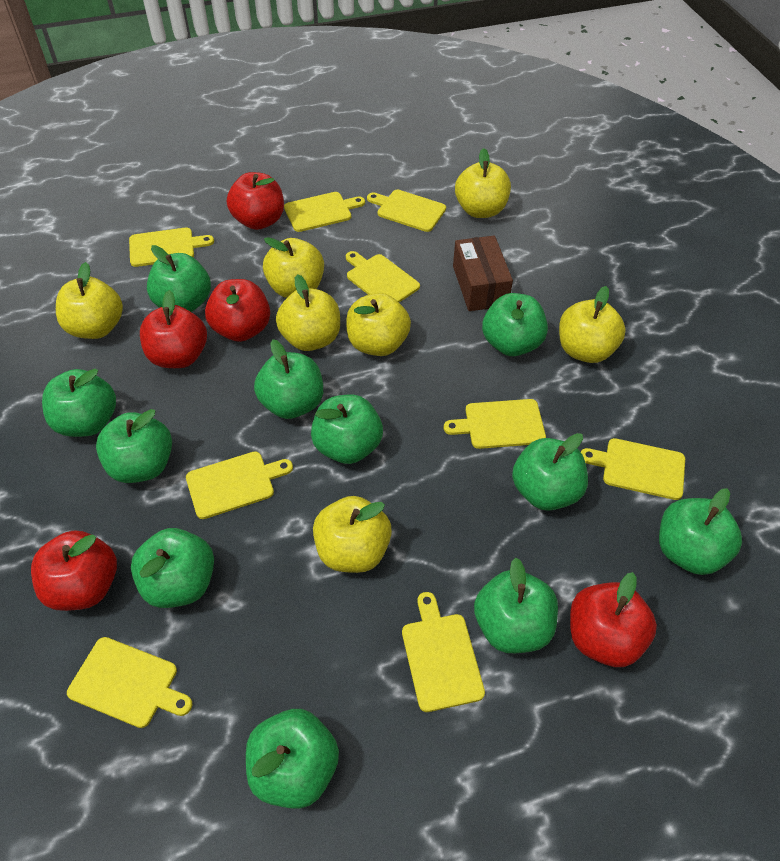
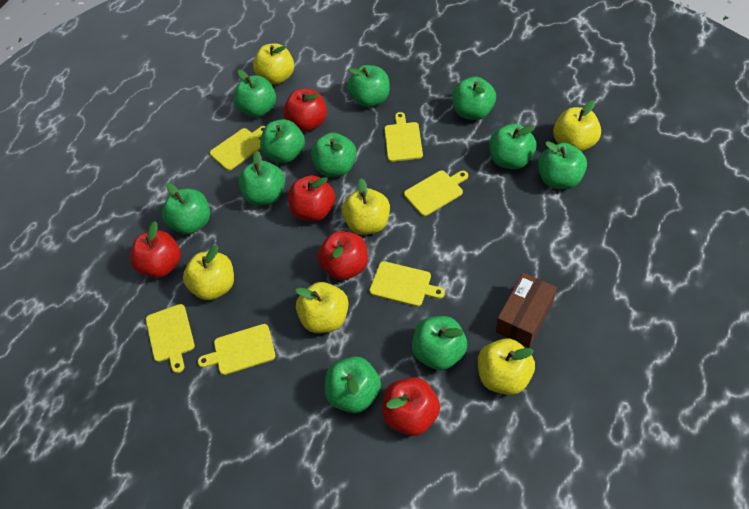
yellow apple: [56,262,123,339] [263,237,324,298] [276,274,340,351] [313,496,392,573] [346,293,411,356] [455,148,511,218] [559,286,626,363] = 7 -> [183,245,234,300] [253,43,294,84] [295,282,349,333] [342,178,390,235] [478,338,535,395] [553,100,601,151] = 6
yellow cutting board: [67,637,192,728] [129,228,214,267] [186,451,293,519] [284,192,365,232] [346,251,420,302] [367,190,446,232] [402,592,485,712] [444,399,546,449] [581,438,685,500] = 9 -> [146,304,195,373] [198,324,275,375] [210,126,266,170] [369,261,445,306] [384,112,423,162] [404,171,468,216] = 6

